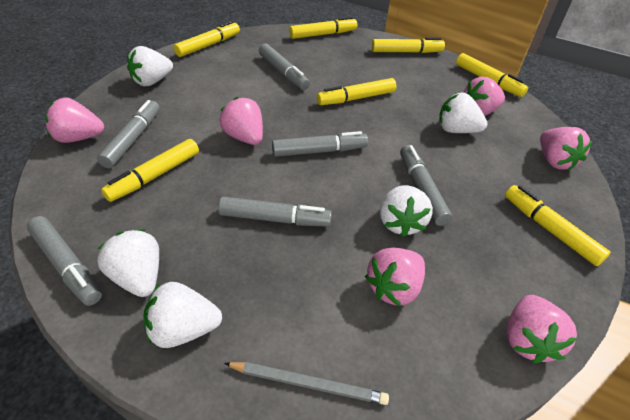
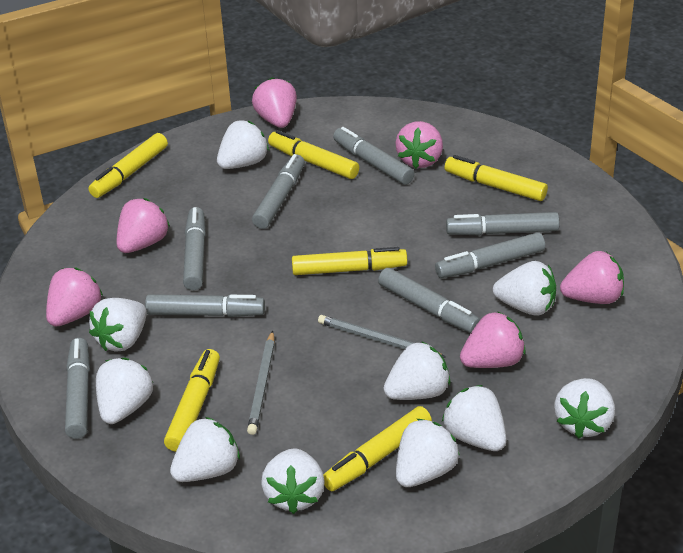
grey marker: [27,216,102,306] [97,100,160,168] [218,196,332,227] [259,44,310,90] [272,131,368,157] [400,145,452,226] = 6 -> [65,338,90,439] [145,294,265,317] [183,207,206,290] [252,154,305,229] [333,127,414,185] [378,268,480,333] [435,232,545,278] [446,212,560,235] = 8
grey pencil: [224,362,389,405] = 1 -> [247,331,275,435] [318,315,445,358] = 2
white strawberry: [98,229,159,297] [127,46,173,86] [143,282,222,348] [380,185,433,237] [439,92,488,133] = 5 -> [89,298,147,352] [96,357,153,424] [170,417,240,482] [217,121,269,169] [261,448,325,514] [384,341,451,400] [396,419,460,487] [442,385,506,451] [493,261,556,316] [554,378,615,438] = 10
yellow marker: [101,139,199,202] [174,21,240,57] [289,17,357,39] [317,78,396,105] [372,38,445,53] [456,53,528,97] [505,185,611,266] = 7 -> [88,133,168,198] [164,349,220,452] [268,130,359,179] [292,247,407,275] [323,406,432,491] [444,155,548,201] = 6

